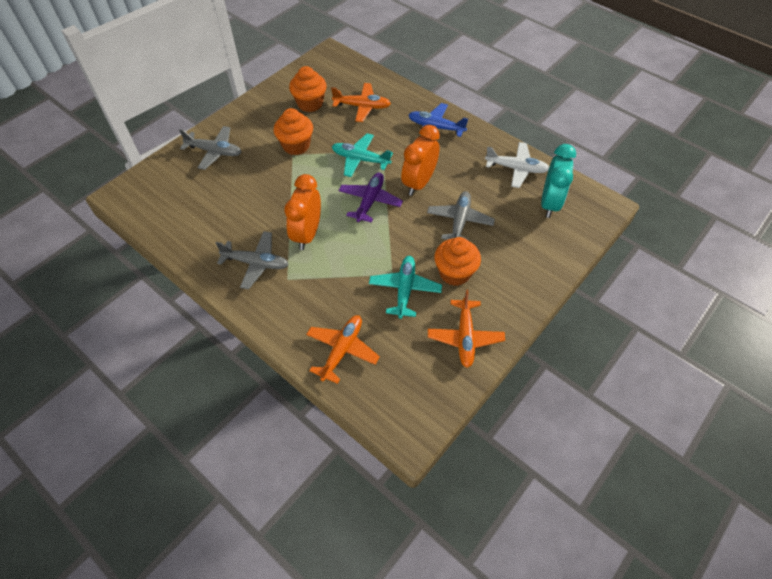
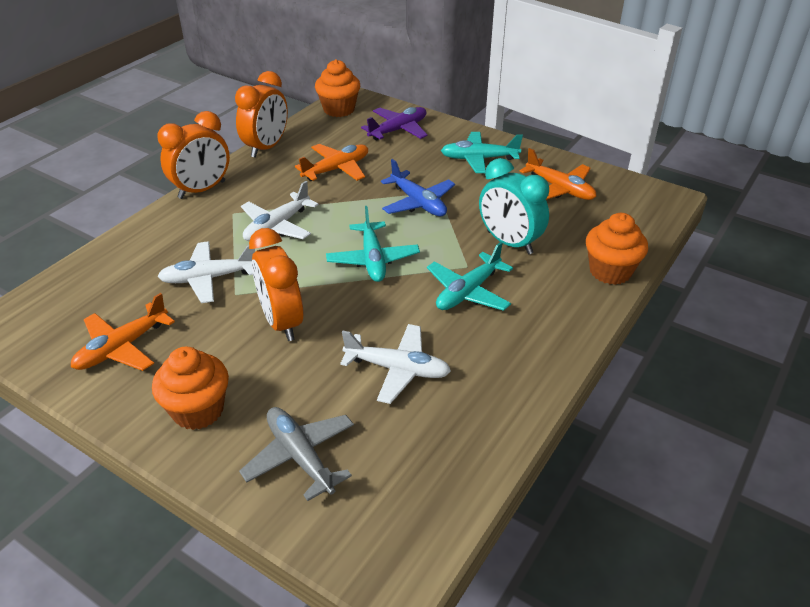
grey plane: [179,126,241,170] [216,231,289,289] [427,191,495,241] = 3 -> [239,407,354,501] = 1
orange clock: [284,174,321,250] [401,125,440,196] = 2 -> [157,111,230,199] [235,71,288,158] [249,228,303,341] = 3
turquoise plane: [332,133,393,177] [369,256,442,319] = 2 -> [326,206,420,282] [427,242,513,311] [441,132,523,173] = 3
white plane: [485,142,549,188] = 1 -> [157,241,255,303] [241,181,318,241] [340,324,451,404] = 3

